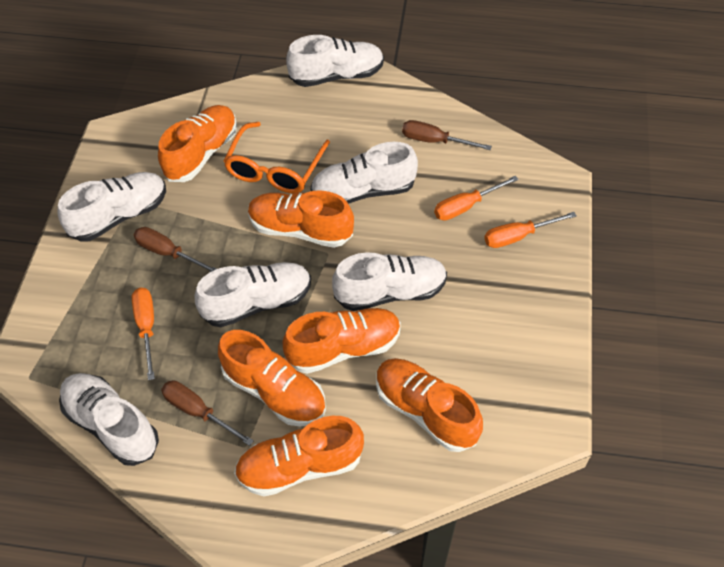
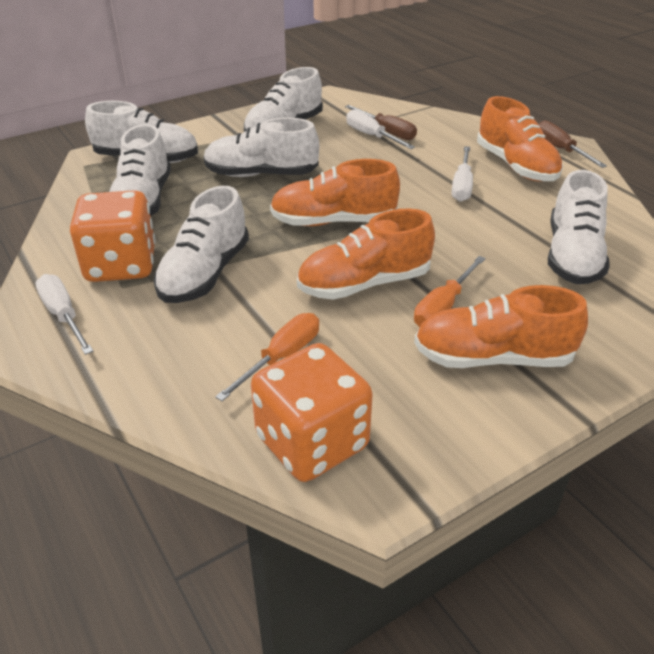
brown screwdriver: [134,227,216,272] [161,381,254,446] [402,120,492,150] = 3 -> [345,105,417,140] [539,120,607,168] = 2
orange dice: none = 0 -> [70,190,156,282] [251,343,373,482] = 2
orange glasses: [224,122,330,193] = 1 -> none = 0
orange screwdriver: [132,288,155,380] [434,176,519,221] [484,212,577,248] = 3 -> [215,313,319,401] [414,256,486,327] = 2
orange shoe: [158,105,237,182] [218,330,326,426] [234,416,364,496] [248,190,354,248] [282,308,401,374] [376,358,483,452] = 6 -> [270,159,400,226] [297,209,435,300] [414,285,588,368] [477,96,563,181] = 4
white screwdriver: none = 0 -> [35,274,93,355] [346,109,415,149] [452,146,473,202] = 3

